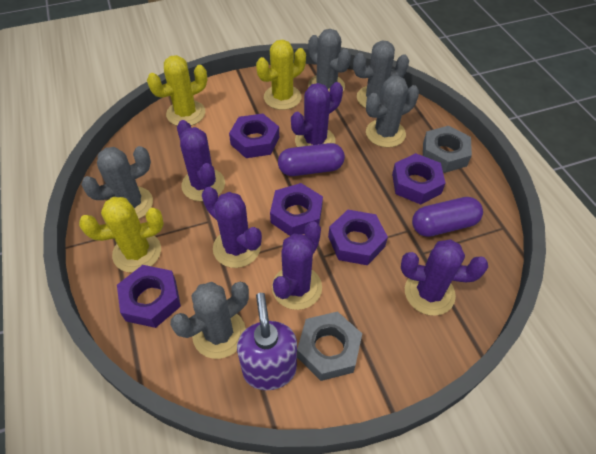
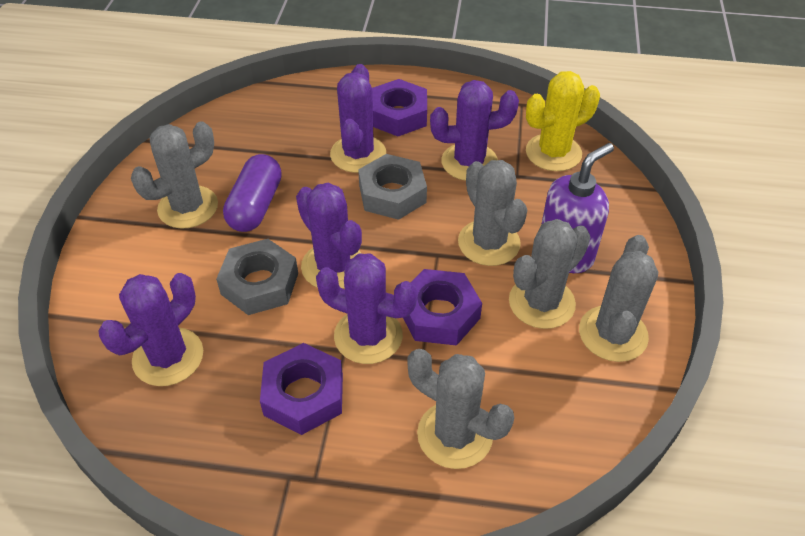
purple capsule: [278,143,345,176] [412,197,483,237] = 2 -> [223,154,282,232] = 1
purple nut: [117,265,181,328] [229,114,279,158] [270,183,323,236] [328,210,388,265] [392,153,446,205] = 5 -> [260,343,343,435] [372,79,427,137] [403,269,482,346] = 3
yellow cactus: [79,197,164,273] [147,55,207,126] [256,40,306,110] = 3 -> [526,71,600,171] = 1

